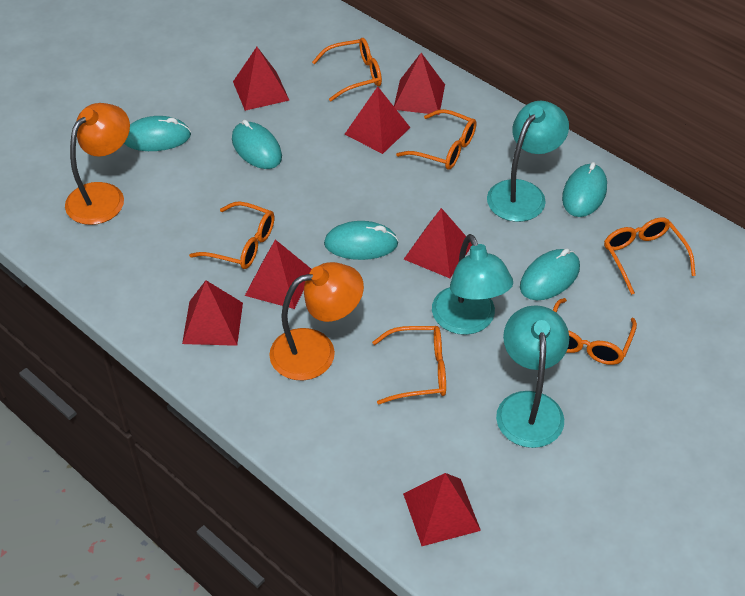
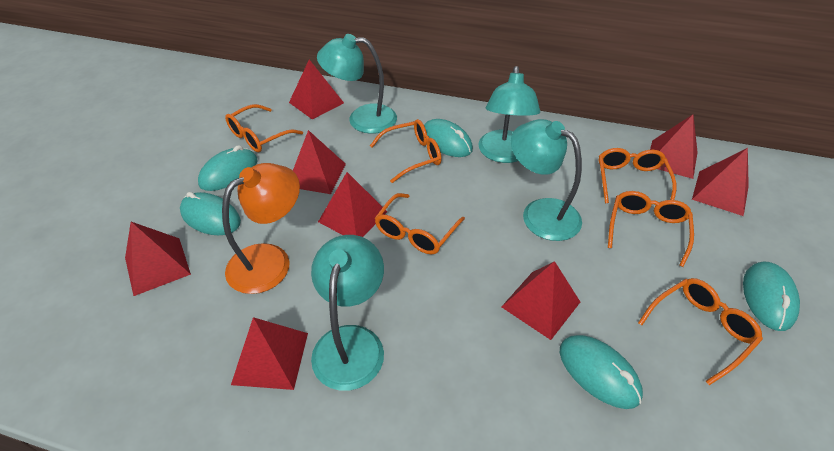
orange lamp: [65,103,130,225] [269,262,364,380] = 2 -> [222,163,300,294] = 1
red pyramid: [182,280,243,346] [233,47,290,111] [245,240,312,309] [345,87,410,154] [394,53,445,115] [403,473,481,546] [404,208,472,278] = 7 -> [125,222,191,296] [231,317,308,390] [289,60,344,120] [293,130,346,194] [318,172,387,237] [501,261,580,340] [650,115,698,179] [692,148,749,216] = 8
turquoise lamp: [432,234,513,335] [487,101,569,222] [496,305,569,448] = 3 -> [311,235,384,391] [317,34,397,134] [478,66,540,163] [511,119,582,241] = 4

